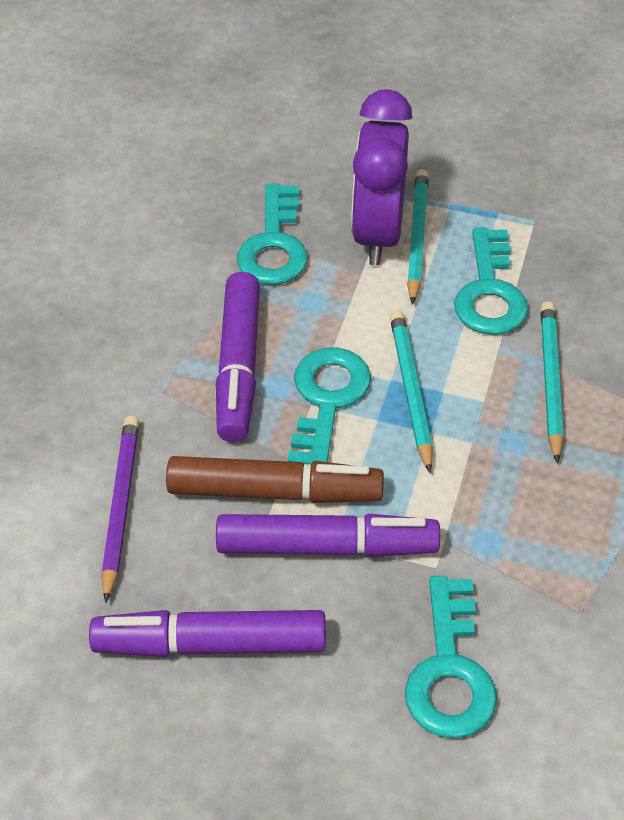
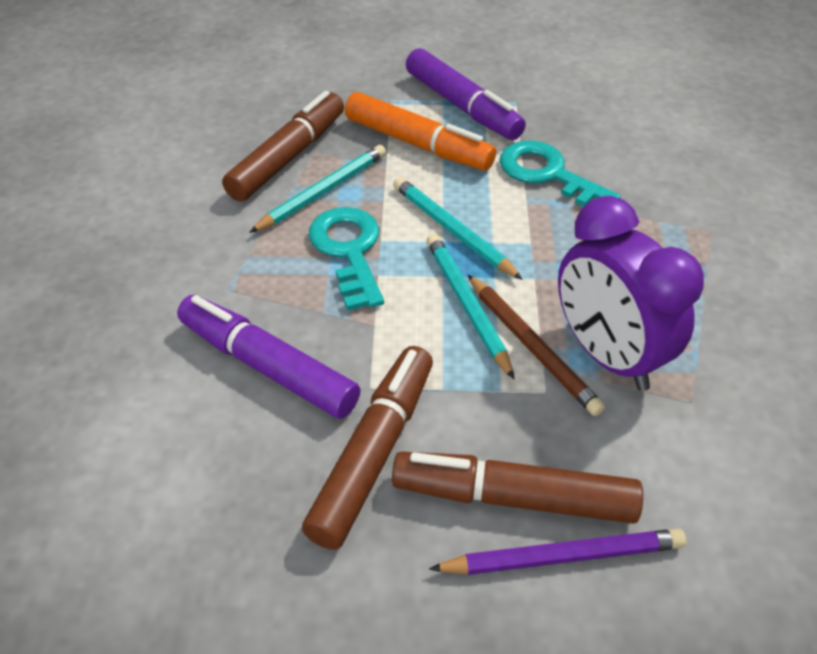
brown marker: [166,456,384,503] = 1 -> [222,91,344,202] [302,346,433,550] [392,451,643,524] = 3
brown pencil: none = 0 -> [468,275,605,416] = 1
orange marker: none = 0 -> [345,92,496,170] = 1
purple marker: [89,610,326,657] [216,272,260,442] [216,514,440,557] = 3 -> [177,295,361,419] [406,48,526,140] = 2
turquoise key: [237,184,308,285] [287,347,371,464] [405,576,497,738] [454,227,528,335] = 4 -> [308,207,384,311] [500,141,621,207] = 2

